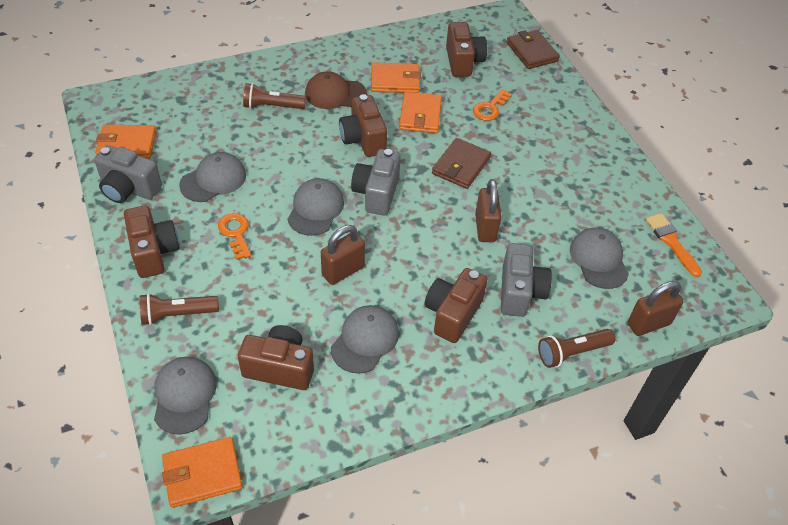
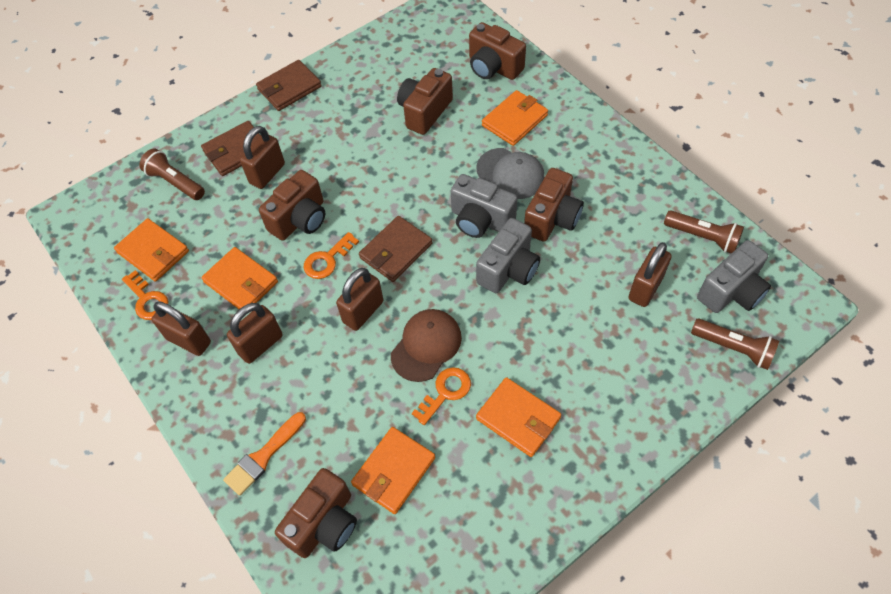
brown padlock: [321,225,365,285] [475,179,502,242] [628,281,684,336] = 3 -> [152,301,211,356] [227,303,283,364] [240,126,285,189] [336,268,383,331] [628,242,672,307] = 5
brown wallet: [432,138,491,189] [507,30,560,69] = 2 -> [201,121,261,176] [256,60,322,111] [359,216,432,282] = 3
grey cap: [154,357,217,435] [179,152,246,202] [287,178,344,236] [331,305,399,374] [570,227,629,289] = 5 -> [476,148,545,199] = 1
orange key: [218,213,251,260] [473,89,512,121] = 2 -> [122,270,168,320] [304,232,359,279] [412,367,471,425] = 3
orange wallet: [95,125,156,159] [162,437,243,508] [371,62,421,93] [399,92,442,133] = 4 -> [114,218,189,282] [201,247,278,309] [351,427,435,514] [476,377,561,457] [482,90,548,146] = 5

